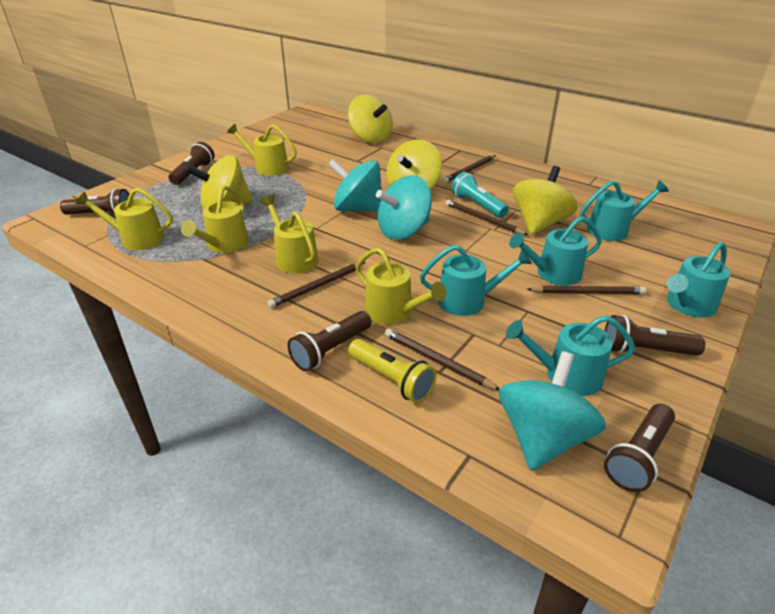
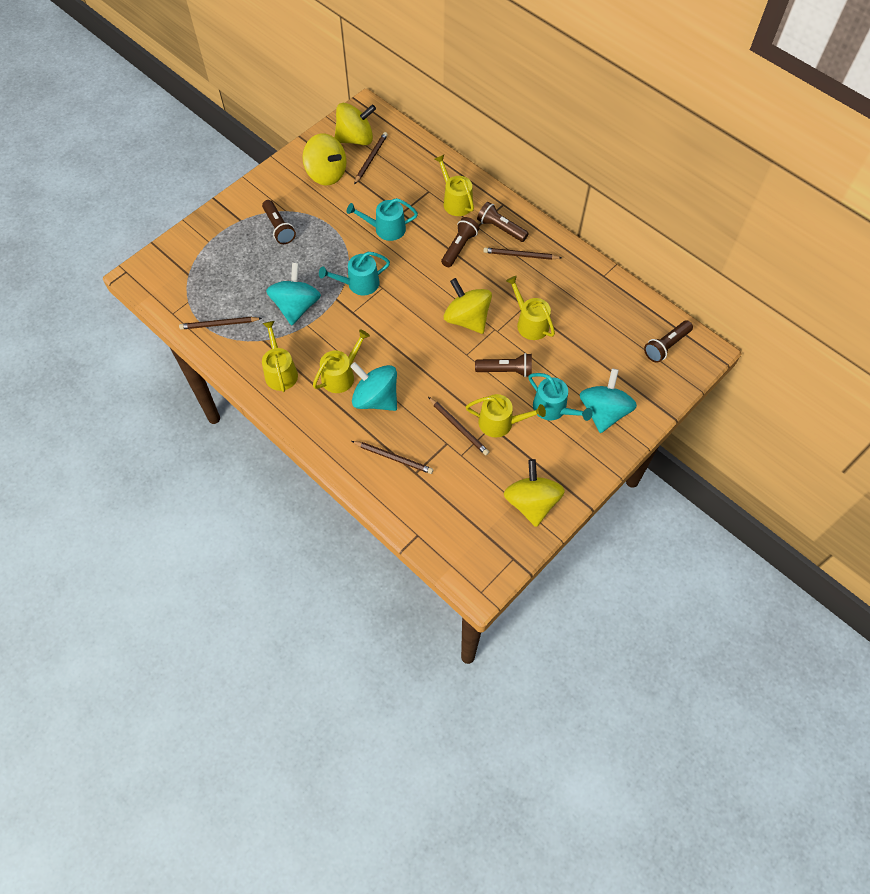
turquoise flashlight: [451,172,508,218] = 1 -> none = 0
turquoise watering can: [420,245,532,316] [506,315,636,396] [509,216,602,286] [581,180,669,241] [667,242,730,318] = 5 -> [319,252,390,295] [347,198,418,241] [529,373,593,421] = 3
yellow flashlight: [348,339,436,403] = 1 -> none = 0

